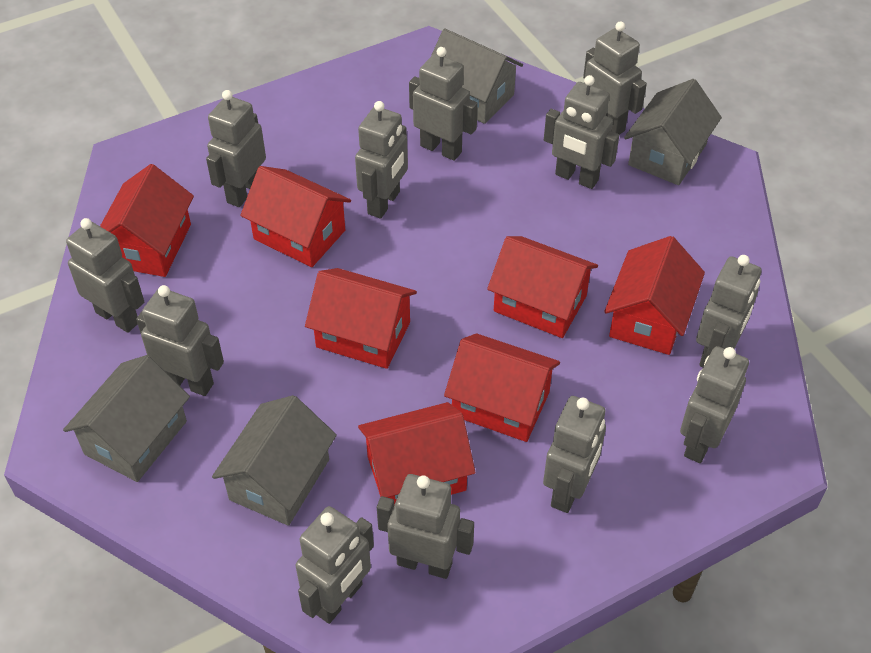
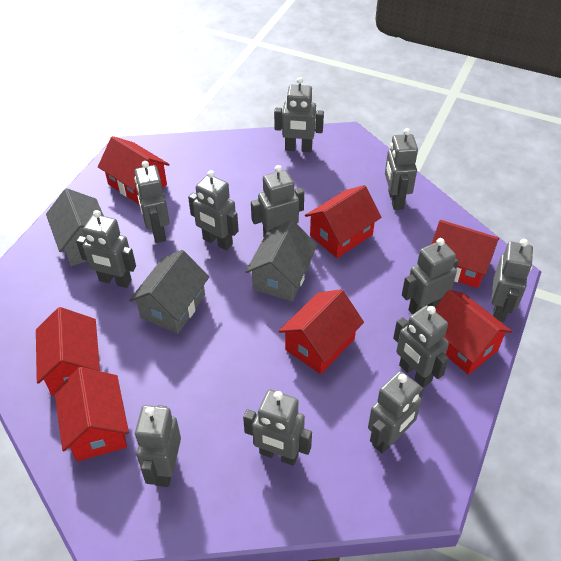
grey house: [63,355,190,482] [212,395,337,526] [431,28,523,124] [624,79,722,185] = 4 -> [46,188,104,266] [129,250,209,333] [245,220,318,301] = 3

